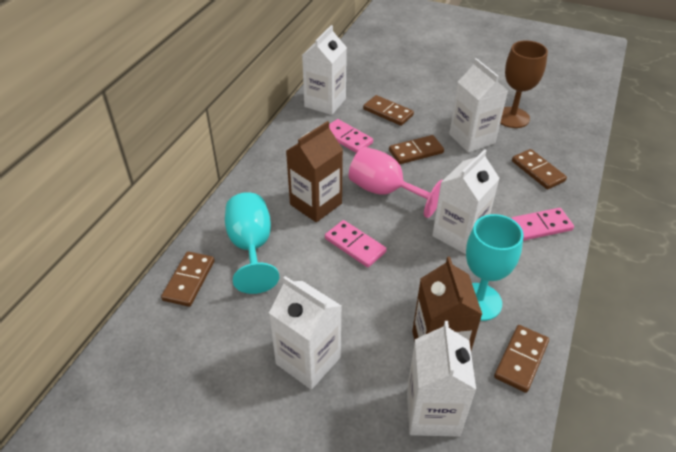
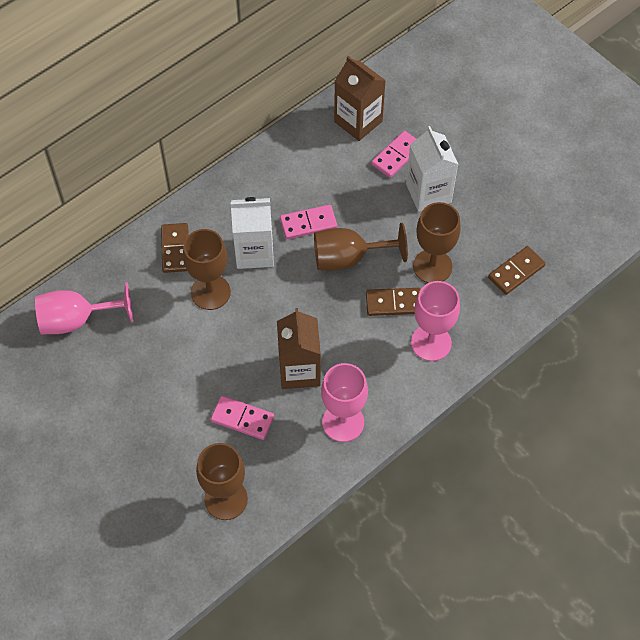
brown domino: [161,251,214,307] [363,95,414,126] [389,135,444,164] [494,325,549,393] [512,149,567,190] = 5 -> [161,223,189,273] [366,288,421,316] [488,246,546,295] = 3
brown goblet: [500,40,548,128] = 1 -> [183,229,231,310] [196,443,248,520] [314,223,408,270] [413,202,461,283] = 4
pink goblet: [349,147,443,218] = 1 -> [35,282,133,334] [321,363,368,442] [411,281,460,361] = 3
turquoise goblet: [225,192,279,294] [466,214,523,321] = 2 -> none = 0
white carton: [269,276,341,390] [302,25,347,115] [407,321,476,437] [432,149,500,254] [449,58,508,153] = 5 -> [231,197,274,269] [406,126,458,212] = 2

